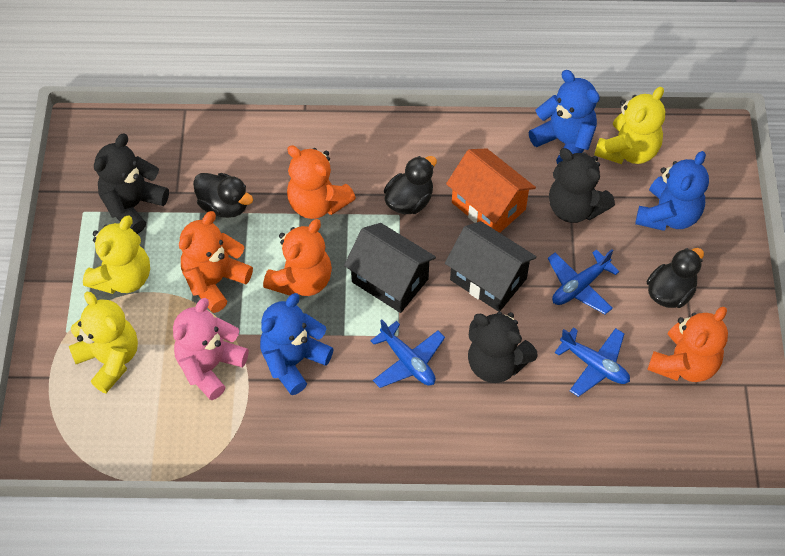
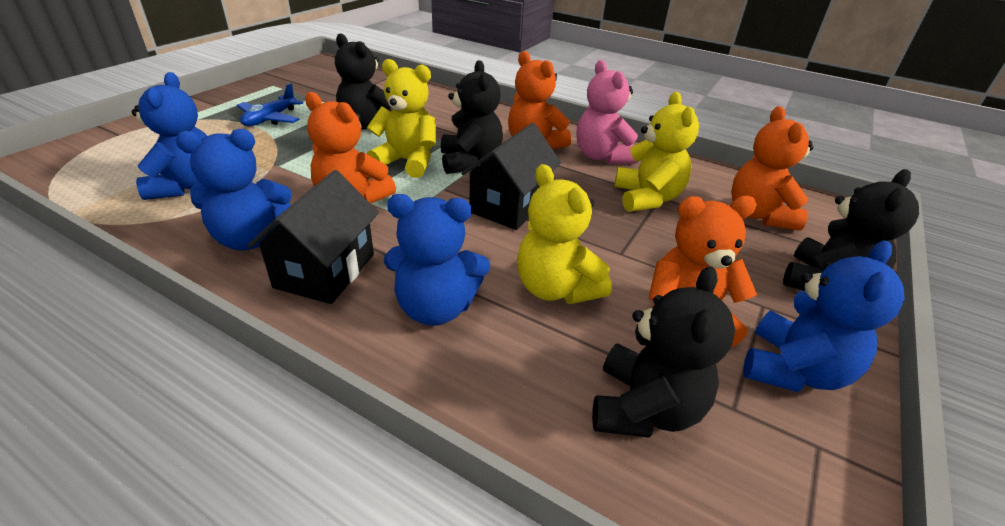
black duck: [193,173,253,218] [384,156,437,214] [647,248,704,308] = 3 -> none = 0
black teddy bear: [94,134,169,234] [468,311,538,383] [549,148,615,223] = 3 -> [335,33,392,130] [441,60,503,174] [592,266,735,438] [783,169,919,291] = 4
blue plane: [370,320,445,388] [548,249,620,314] [555,328,630,397] = 3 -> [237,83,303,126] = 1
blue teddy bear: [260,293,334,395] [529,70,600,164] [635,151,709,231] = 3 -> [132,72,207,200] [175,129,292,250] [384,194,490,326] [743,240,904,392] = 4
orange house: [446,149,536,233] = 1 -> none = 0

